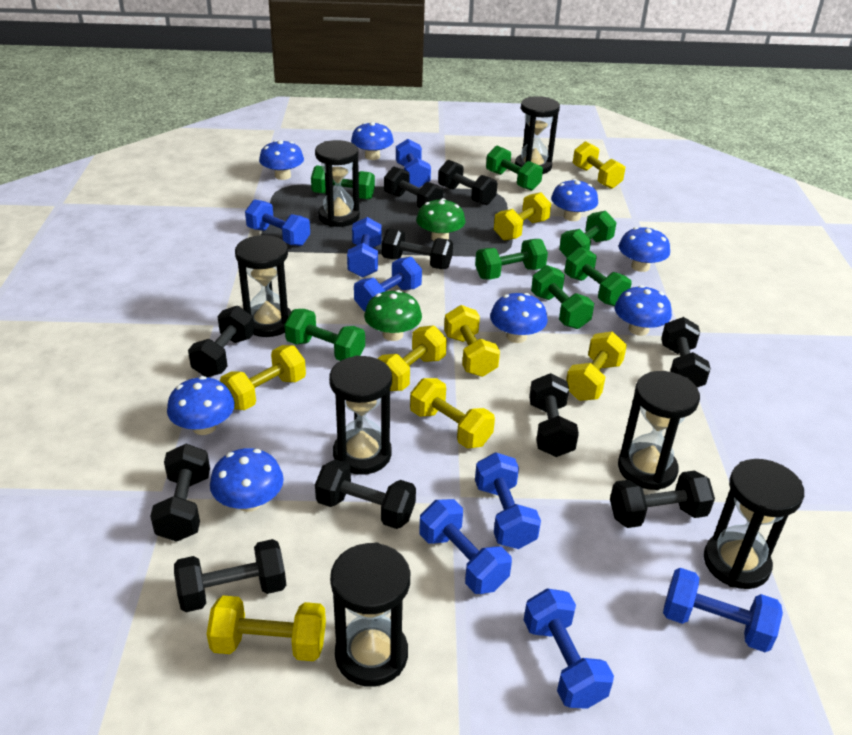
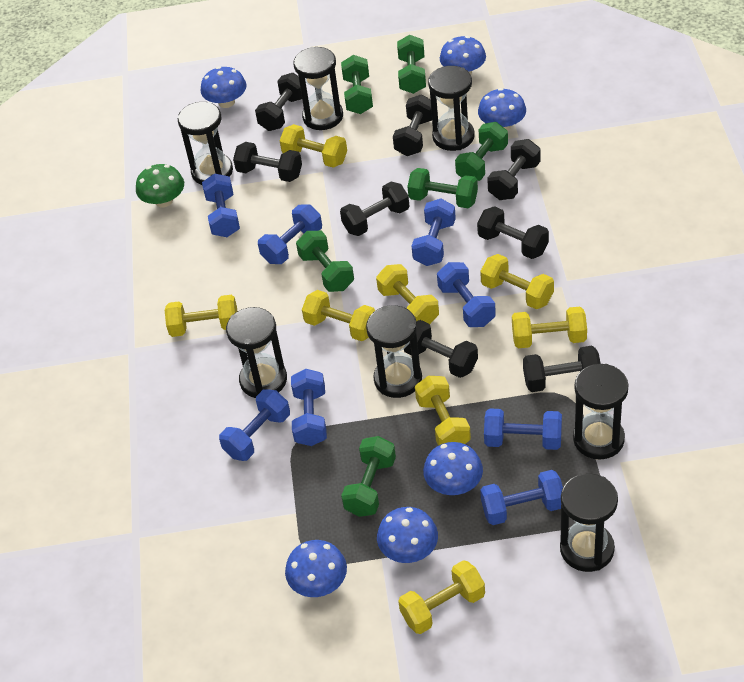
black dumbbell: [150,444,210,542] [174,539,286,612] [188,306,255,377] [315,459,416,529] [382,229,453,269] [384,167,443,208] [438,160,498,205] [529,373,579,457] [610,470,715,528] [661,317,711,387] = 10 -> [233,142,302,182] [255,73,302,131] [340,182,409,236] [393,94,432,156] [404,320,478,378] [477,206,549,259] [487,139,541,200] [523,346,601,392] = 8
blue mushroom: [167,376,235,435] [210,448,284,512] [259,140,304,180] [351,122,394,160] [490,293,548,343] [551,179,598,221] [615,285,672,336] [619,227,670,272] = 8 -> [201,66,247,108] [285,540,347,597] [377,507,438,563] [423,442,483,495] [440,36,486,74] [478,88,526,131] = 6
green dumbbell: [284,309,365,361] [311,165,375,200] [475,239,548,280] [486,146,543,191] [531,265,594,329] [559,211,617,257] [565,247,632,306] = 7 -> [296,231,354,292] [341,55,373,114] [341,436,396,517] [397,35,426,94] [407,168,478,208] [455,122,508,181] = 6
green mushroom: [364,290,422,341] [416,198,465,241] = 2 -> [136,164,184,207] = 1

